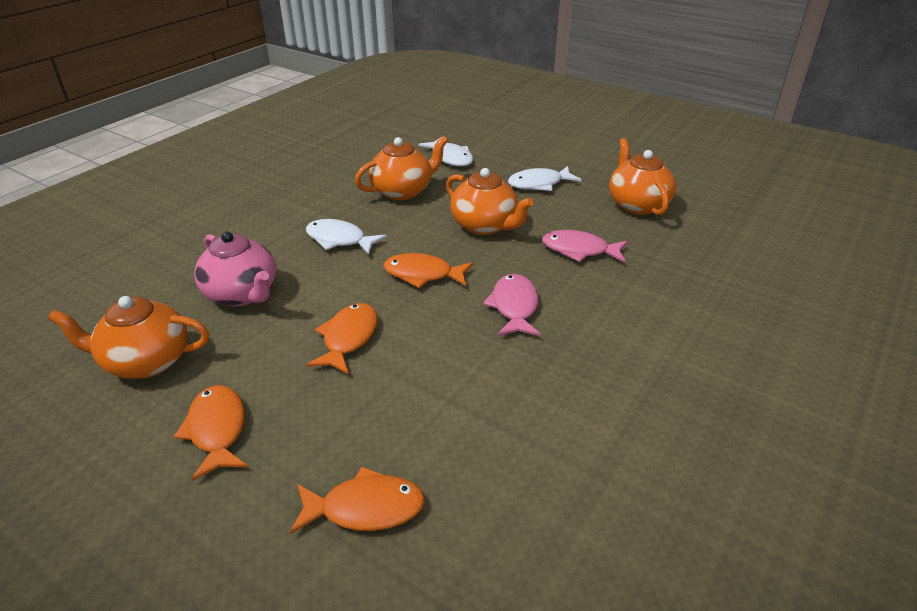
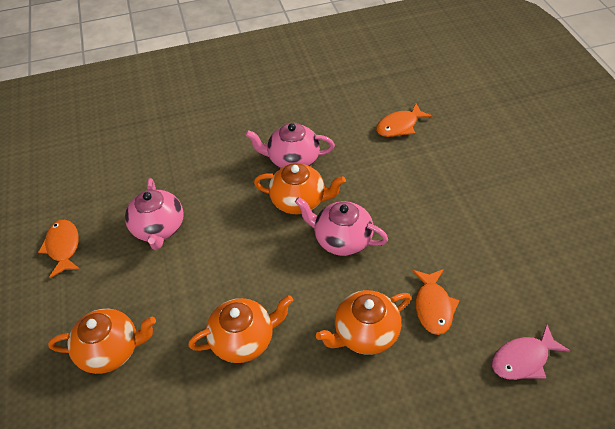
orange fish: [174,385,248,481] [290,467,425,534] [306,303,378,375] [384,253,473,288] = 4 -> [38,220,80,278] [376,103,432,137] [412,269,460,335] = 3
pink fish: [483,274,541,336] [542,230,628,263] = 2 -> [492,324,570,380] = 1
pink teapot: [194,231,276,306] = 1 -> [125,178,183,250] [245,123,335,168] [295,197,388,256] = 3
white fish: [306,219,387,255] [419,137,473,167] [508,166,582,191] = 3 -> none = 0

